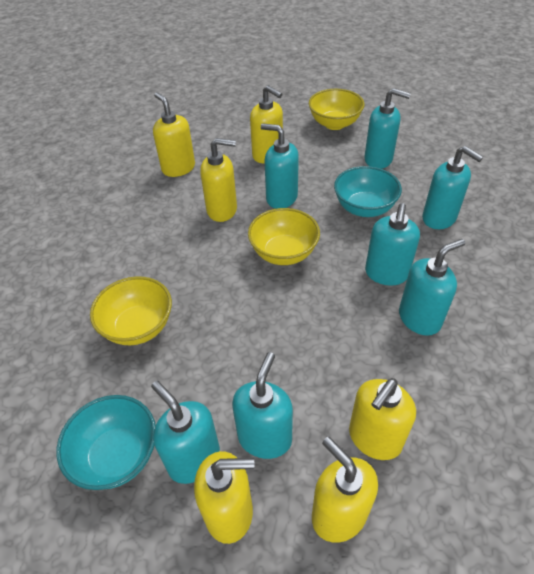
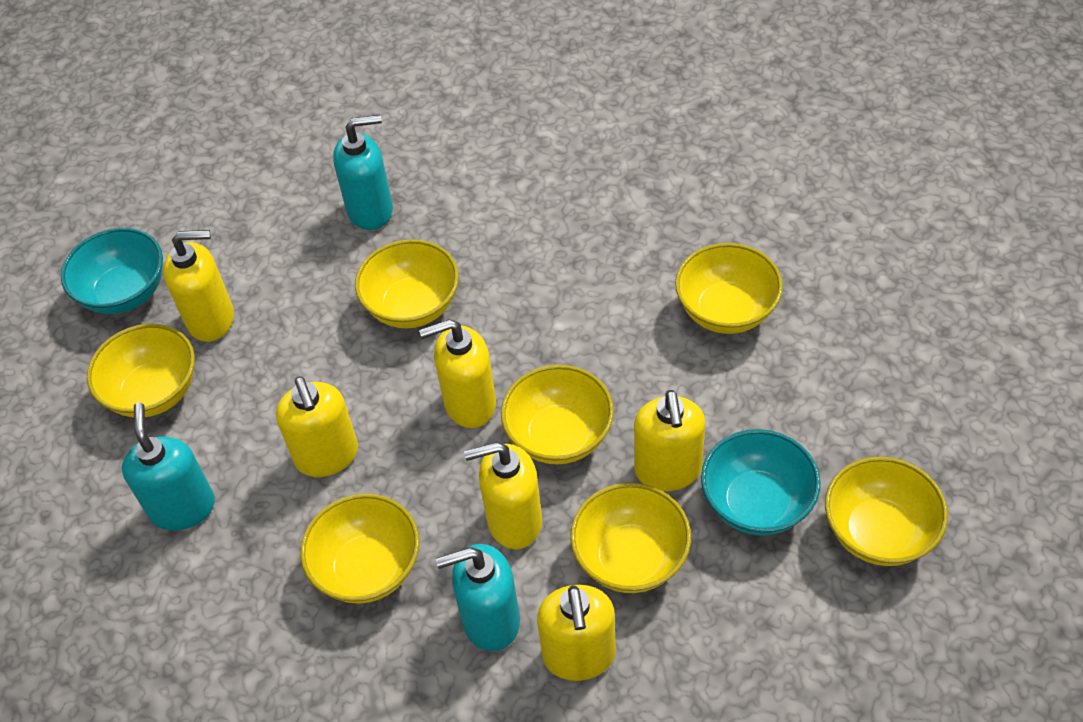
turquoise soap dispenser: [151,381,220,484] [232,352,293,459] [261,123,299,209] [364,88,411,169] [365,203,420,285] [399,239,465,336] [422,146,483,229] = 7 -> [122,403,215,530] [333,114,393,230] [436,544,520,651] = 3
yellow bowl: [90,276,172,345] [248,208,320,265] [309,89,365,130] = 3 -> [87,324,195,418] [300,494,419,604] [355,239,459,328] [501,365,614,464] [570,483,691,593] [675,243,783,334] [825,457,948,566] = 7

